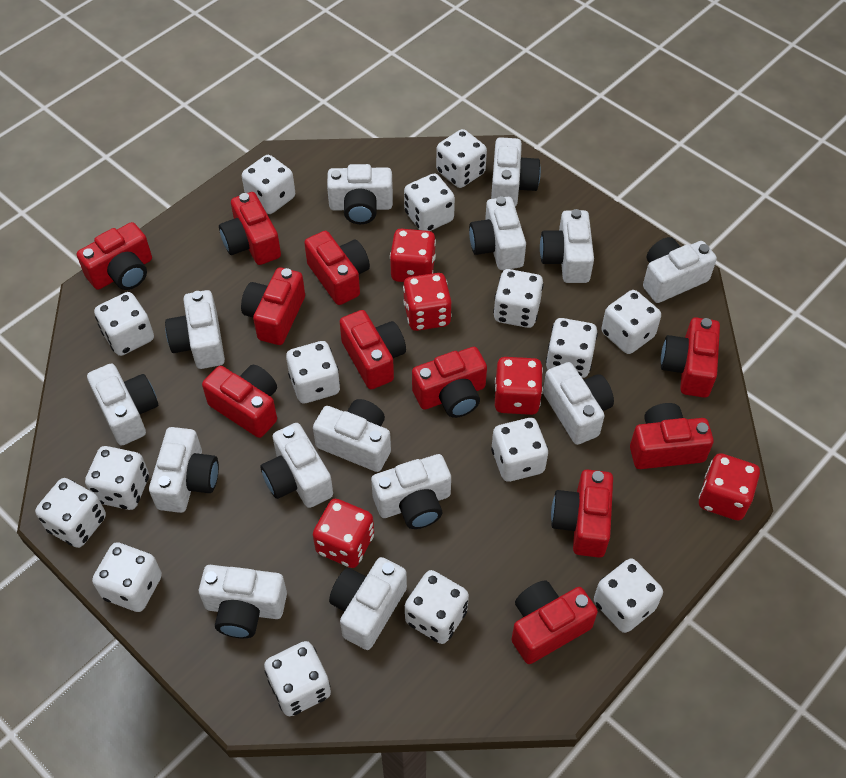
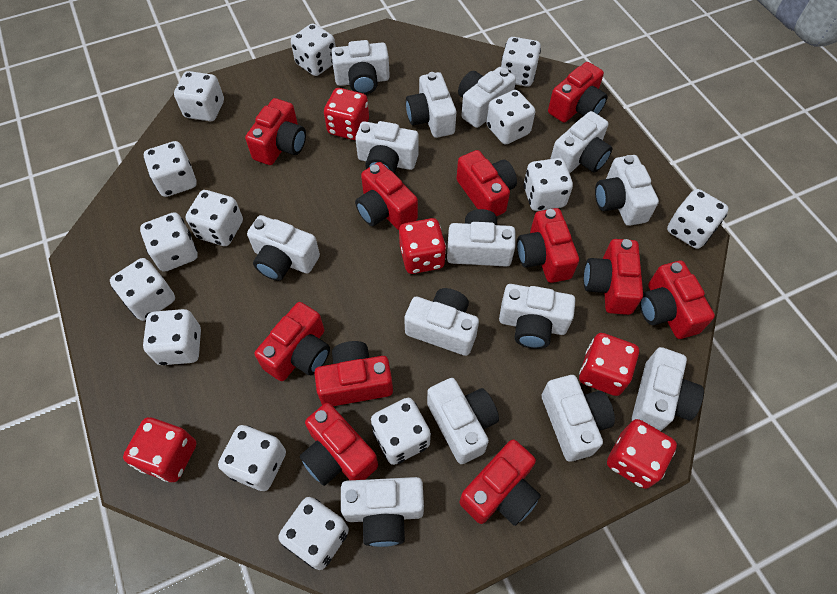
white dice: [35,478,106,548] [85,446,149,510] [92,542,162,612] [94,292,154,356] [242,155,295,214] [264,641,331,716] [286,341,340,403] [404,173,455,231] [405,570,469,644] [436,129,487,188] [491,418,548,482] [493,269,544,328] [546,318,598,378] [594,558,663,633] [601,290,661,354] = 15 -> [110,258,175,321] [140,212,198,272] [143,309,201,365] [144,141,197,197] [174,71,224,121] [185,190,243,246] [218,425,286,491] [278,497,349,570] [291,23,336,76] [371,398,431,465] [486,90,535,145] [501,37,541,87] [524,158,573,211] [667,189,729,249] = 14

